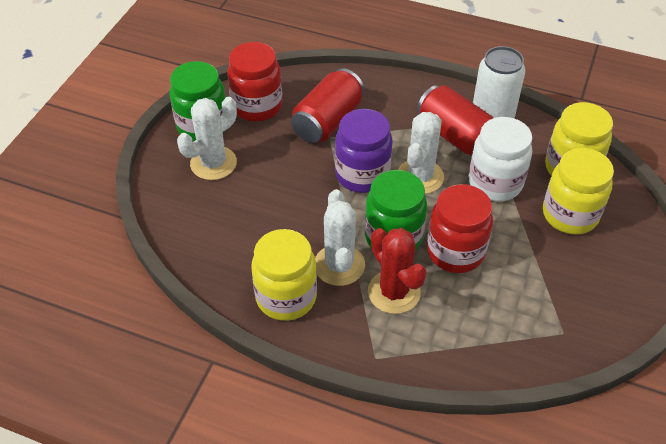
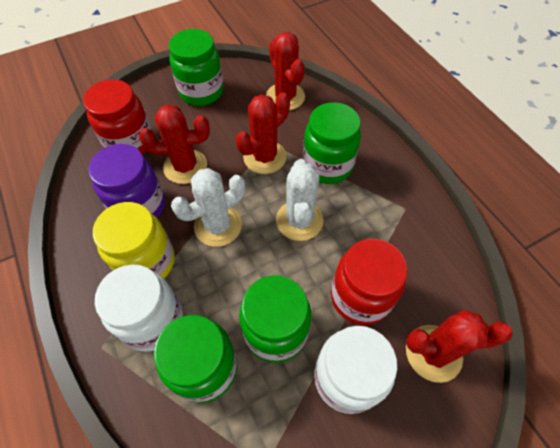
green jar: [170,61,226,142] [364,170,427,250] = 2 -> [154,315,237,403] [169,29,223,106] [239,275,311,363] [303,102,361,184] = 4
red cactus: [368,228,427,314] = 1 -> [139,104,210,184] [235,92,290,174] [266,32,305,110] [406,310,513,383] = 4
red can: [291,68,364,143] [417,85,493,155] = 2 -> none = 0
white cactus: [177,97,237,180] [315,189,365,286] [398,112,444,194] = 3 -> [171,168,245,247] [276,159,324,241] = 2
white can: [473,46,525,118] = 1 -> none = 0
white jar: [469,117,532,201] = 1 -> [95,264,183,352] [314,326,397,414] = 2
yellow jar: [251,229,317,321] [543,148,614,234] [545,102,613,176] = 3 -> [93,202,175,278] = 1

